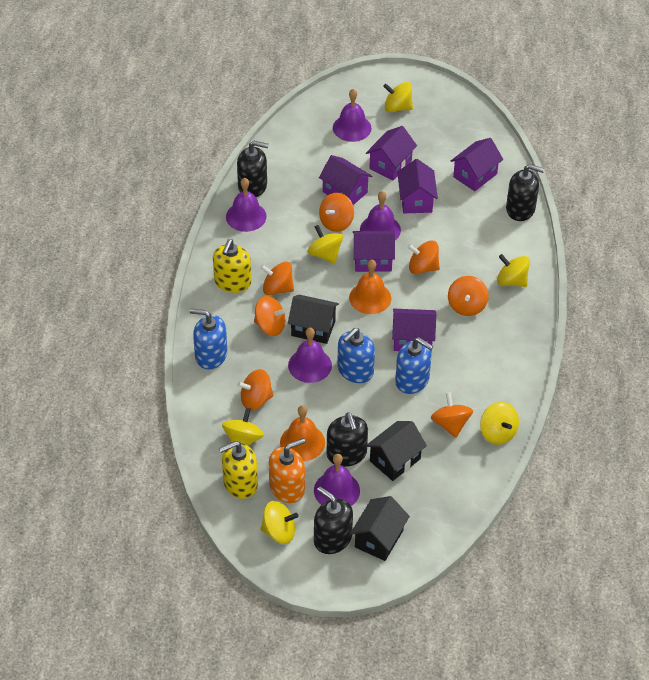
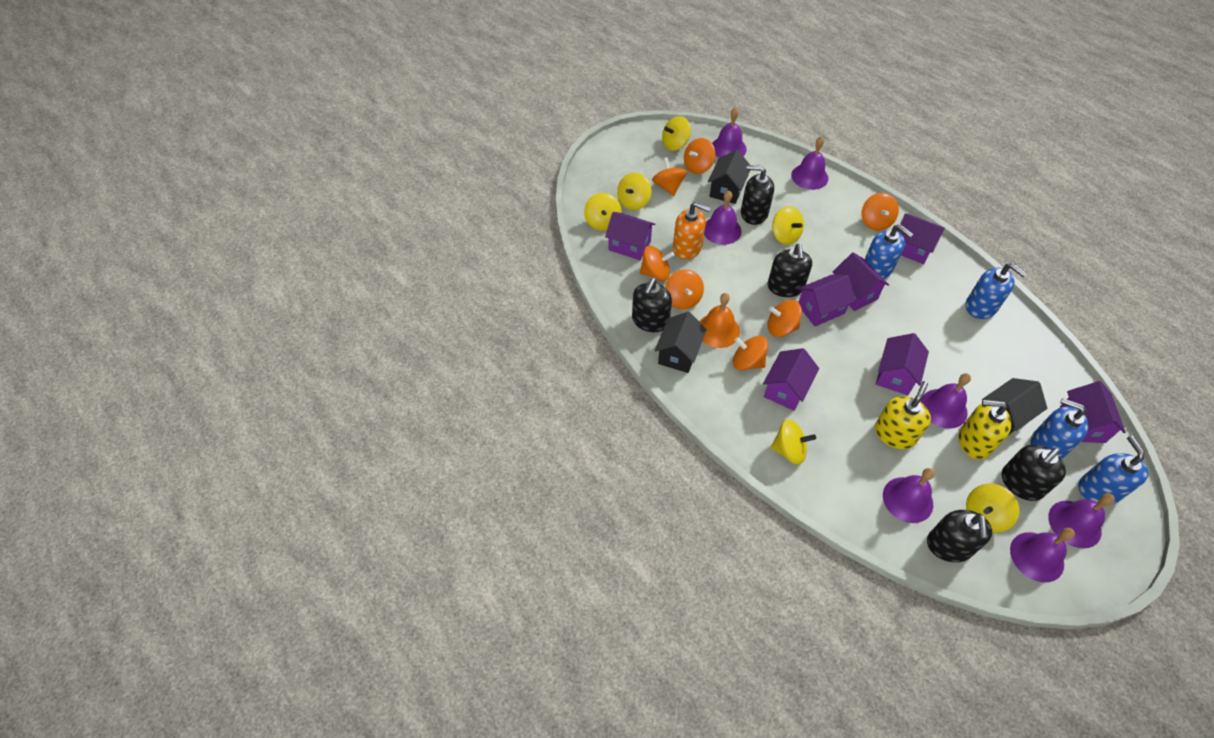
black soap dispenser: [237,141,269,197] [314,487,353,554] [327,413,368,467] [506,164,545,221] = 4 -> [632,278,672,332] [741,165,774,225] [768,244,812,297] [927,510,992,562] [1002,445,1066,501] = 5
blue soap dispenser: [190,309,227,370] [337,328,375,383] [395,337,433,394] = 3 -> [864,224,913,279] [966,263,1027,319] [1031,398,1088,459] [1078,435,1148,504] = 4
orange bell: [280,405,325,461] [349,260,391,314] = 2 -> [699,293,740,348] = 1
purple bell: [226,178,267,232] [288,328,332,383] [314,454,360,506] [333,89,371,142] [360,191,401,240] = 5 -> [704,191,742,245] [712,107,747,158] [791,136,828,190] [883,468,935,523] [920,373,971,429] [1010,528,1075,582] [1048,493,1115,548] = 7
purple house: [319,155,372,205] [353,231,395,272] [366,126,417,180] [392,309,436,352] [397,159,438,213] [451,138,503,191] = 6 -> [605,212,655,260] [763,348,819,411] [798,274,855,326] [833,252,889,311] [876,333,929,395] [897,213,945,264] [1060,381,1126,443] = 7

